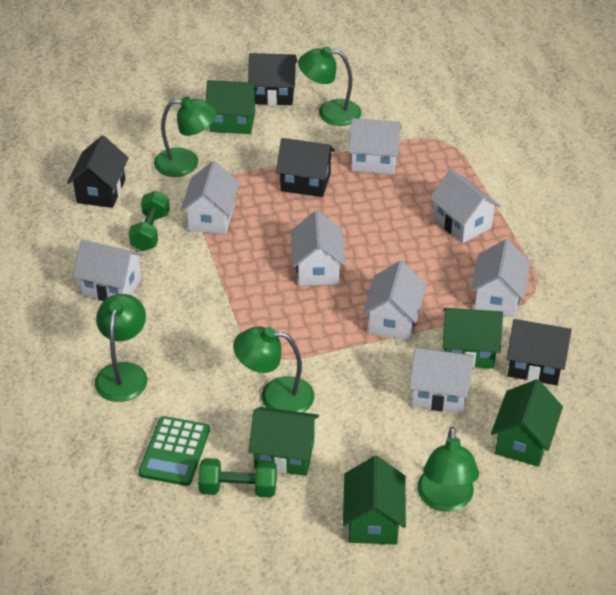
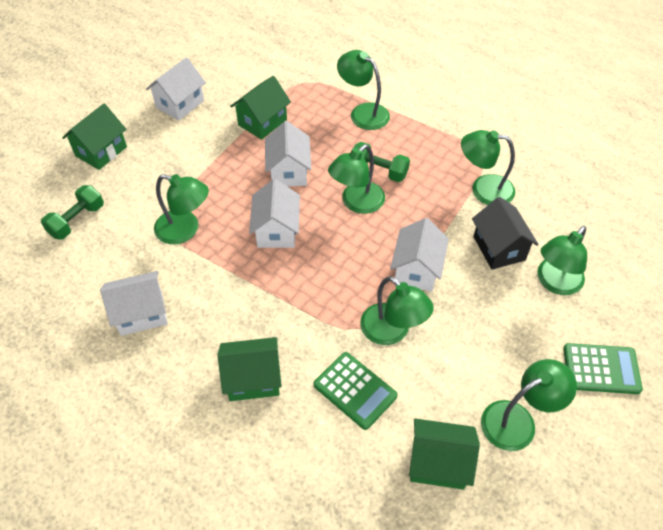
black house: [67,136,129,208] [248,53,297,105] [276,138,335,197] [506,319,572,385] = 4 -> [472,197,539,270] = 1
green calculator: [139,416,210,486] = 1 -> [314,352,398,430] [563,343,643,394] = 2
green house: [206,80,258,134] [249,407,319,476] [343,456,406,544] [443,308,503,369] [491,379,563,467] = 5 -> [62,104,127,170] [217,337,282,401] [230,76,291,140] [409,418,480,490] = 4
green lamp: [95,294,147,402] [154,97,217,177] [233,326,314,413] [298,46,362,126] [417,427,479,512] = 5 -> [154,174,209,244] [328,144,385,214] [337,50,390,130] [360,276,434,345] [461,130,515,205] [481,359,577,451] [537,226,587,295] = 7
white house: [73,240,144,301] [181,161,239,234] [291,210,345,286] [348,118,402,174] [363,261,426,341] [409,348,474,413] [429,169,500,243] [471,239,530,318] = 8 -> [100,271,168,336] [146,57,206,121] [249,179,300,248] [265,121,311,187] [390,218,449,292] = 5

